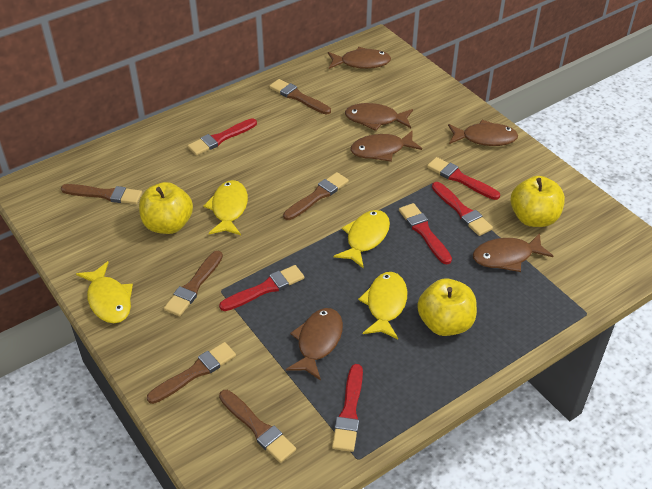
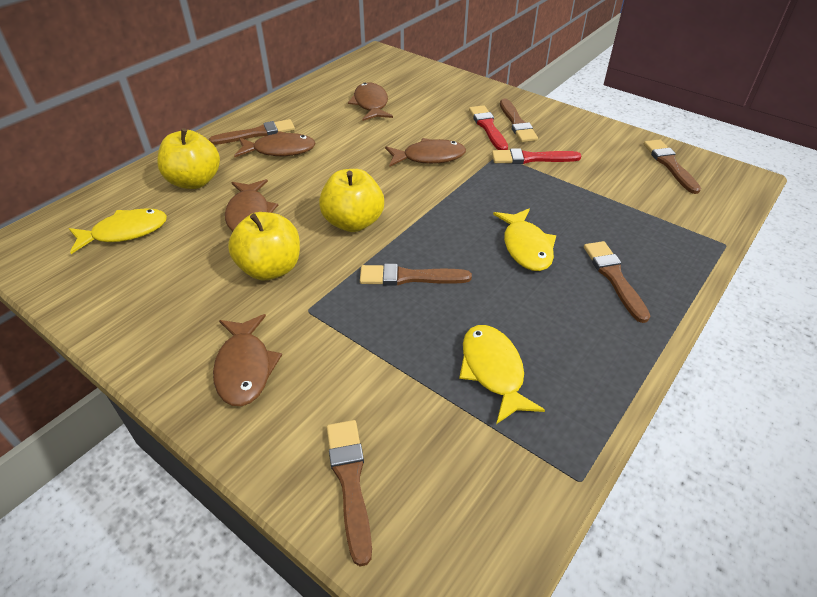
brown fish: [286,308,343,381] [328,47,391,69] [345,103,413,131] [350,130,422,162] [448,120,518,146] [473,233,553,272] = 6 -> [213,314,282,406] [225,179,278,231] [234,131,316,157] [348,83,393,121] [385,138,466,167] = 5
red brush: [188,118,257,155] [219,265,304,311] [332,364,363,452] [399,203,452,265] [427,157,500,200] [432,182,493,236] = 6 -> [469,105,508,150] [492,148,581,164] = 2
yellow fish: [76,261,133,323] [204,180,248,235] [334,210,390,269] [358,272,407,339] = 4 -> [69,208,167,254] [459,325,545,424] [493,208,556,271] = 3

